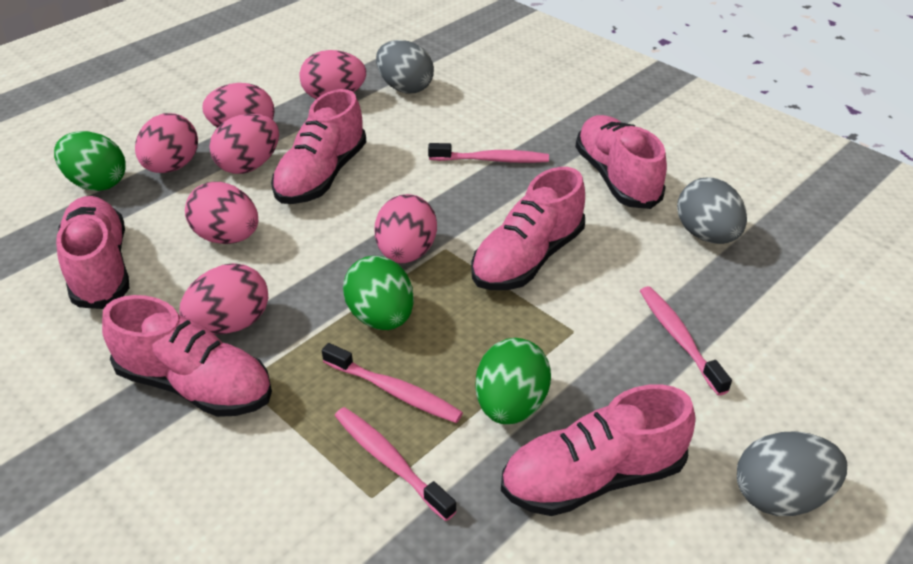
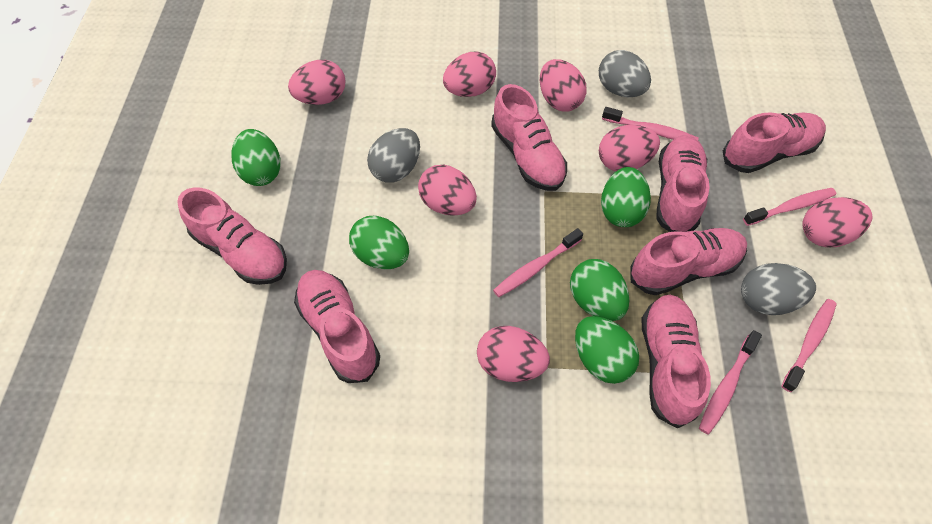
green egg: [54,131,126,191] [343,256,414,330] [475,338,551,424] = 3 -> [232,129,281,186] [349,216,409,269] [570,259,629,321] [575,316,639,384] [601,167,651,227] = 5
pink shoe: [56,196,129,309] [102,295,272,417] [271,89,366,204] [471,167,585,290] [501,384,696,516] [576,115,667,209] = 6 -> [177,187,287,285] [294,270,380,383] [491,84,567,191] [630,228,747,295] [642,295,711,428] [657,135,710,232] [723,112,826,173] = 7
pink toothbrush: [322,343,463,423] [335,407,457,521] [428,143,549,163] [640,286,732,396] = 4 -> [493,228,583,297] [602,107,699,140] [699,330,762,435] [743,188,836,226] [782,299,837,392] = 5

